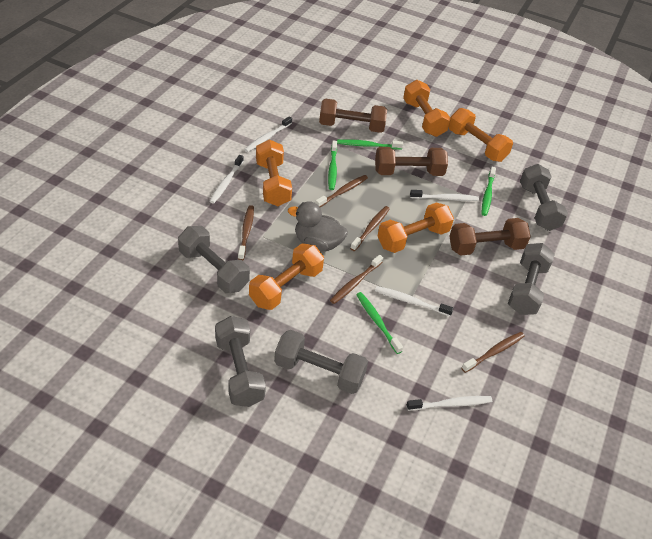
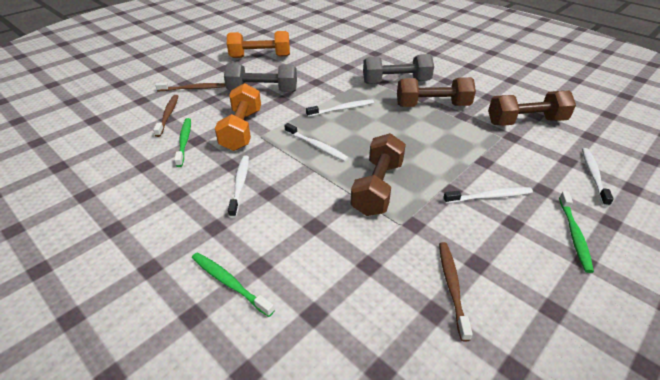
brown toothbrush: [238,205,254,260] [315,175,368,207] [330,255,383,304] [350,206,390,251] [461,332,525,373] = 5 -> [153,95,179,137] [155,82,225,91] [439,242,473,341] = 3
green toothbrush: [328,141,337,190] [337,139,403,150] [356,292,403,354] [481,167,496,216] = 4 -> [174,118,191,167] [192,252,275,317] [559,191,594,273] = 3
grey duck: [288,201,348,251] = 1 -> none = 0
grey dumbbell: [178,226,250,293] [215,316,266,407] [274,330,368,394] [508,243,555,315] [520,164,568,231] = 5 -> [224,63,297,92] [363,54,434,84] = 2
orange dumbbell: [249,243,324,310] [256,139,292,206] [378,202,454,253] [403,80,451,137] [449,108,513,162] = 5 -> [215,83,261,151] [227,31,290,58] = 2

